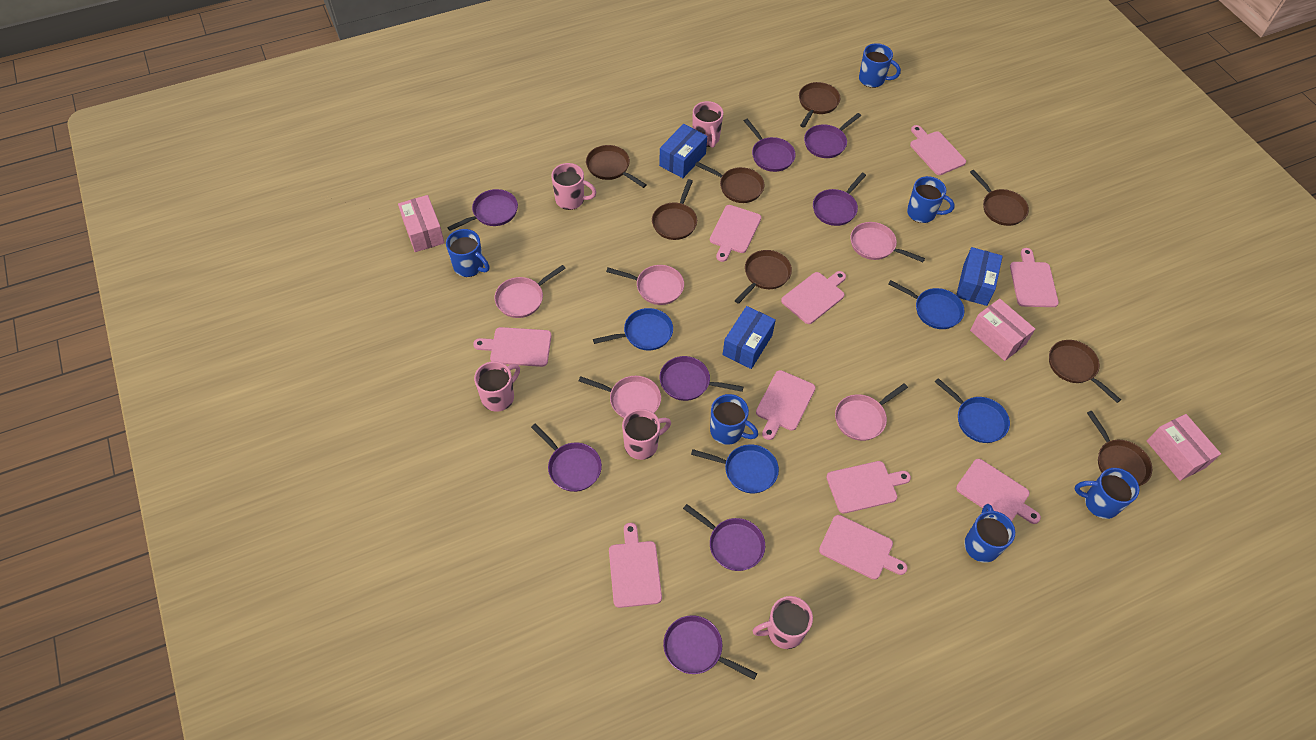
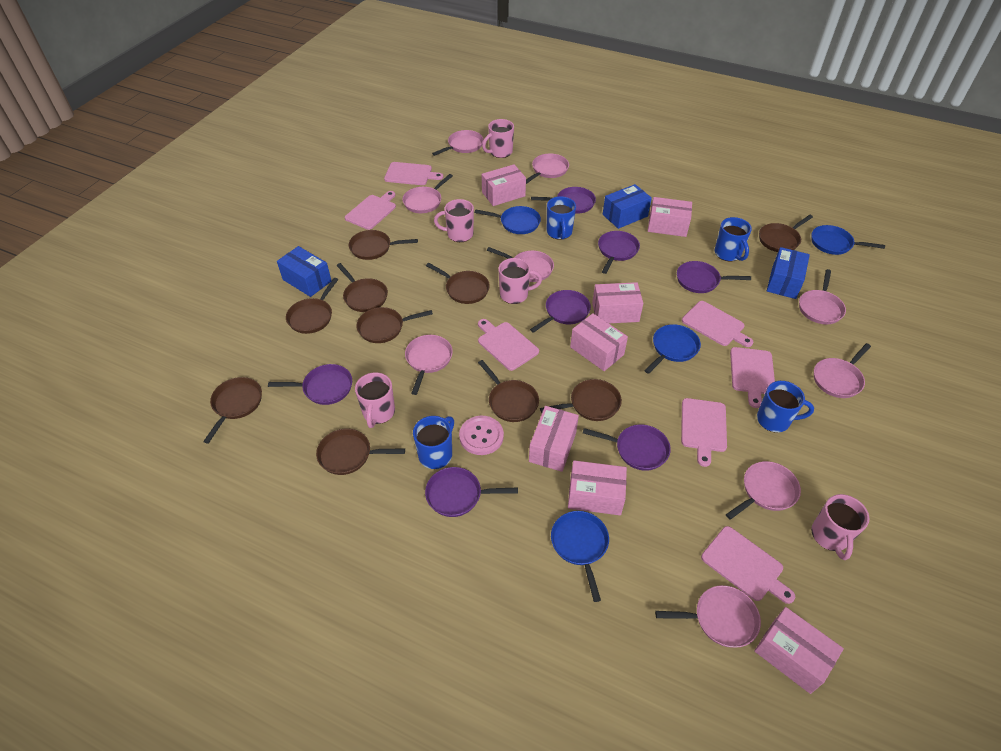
blue mug: [446,229,490,277] [710,394,758,445] [859,43,901,88] [907,176,955,223] [964,504,1015,563] [1074,468,1139,519] = 6 -> [413,416,454,469] [547,196,576,240] [715,217,752,261] [757,381,814,432] = 4
brown pan: [586,145,646,188] [652,179,697,240] [695,162,765,203] [735,250,792,304] [799,82,841,128] [970,170,1029,226] [1049,340,1121,403] [1087,411,1152,486] = 8 -> [203,377,262,444] [286,278,338,334] [316,429,405,475] [336,263,388,312] [349,230,418,260] [356,307,433,343] [426,263,490,304] [478,360,539,422] [540,379,622,421] [759,215,813,252] = 10
pink box: [398,195,445,252] [970,299,1035,361] [1147,414,1221,481] = 3 -> [482,164,526,206] [529,406,579,472] [568,460,627,515] [570,313,628,371] [592,282,643,323] [648,197,692,237] [754,607,844,694] = 7
pink button: none = 0 -> [459,416,504,455] = 1
pink cutting board: [473,327,552,367] [609,523,662,608] [710,205,761,262] [756,370,816,440] [781,271,846,324] [819,515,908,580] [826,461,911,514] [910,125,966,175] [956,459,1041,524] [1010,248,1059,307] = 10 -> [345,191,396,230] [384,162,443,185] [478,319,539,371] [681,398,727,467] [682,301,753,347] [701,526,795,604] [730,347,775,408] = 7
pink pan: [495,265,566,318] [579,376,661,418] [606,265,684,305] [835,383,908,441] [850,222,925,262] = 5 -> [402,174,453,213] [405,335,453,395] [432,130,484,156] [487,247,554,282] [526,153,569,184] [655,585,761,648] [726,461,801,520] [799,269,846,324] [814,343,871,398] = 9
purple pan: [447,189,518,231] [531,423,602,492] [660,356,743,401] [663,615,757,680] [683,504,765,571] [744,119,796,172] [804,113,861,158] [813,173,866,226] = 8 -> [268,364,352,405] [425,467,518,517] [530,290,591,333] [531,187,596,214] [583,424,671,471] [598,231,640,274] [677,261,751,293] = 7

